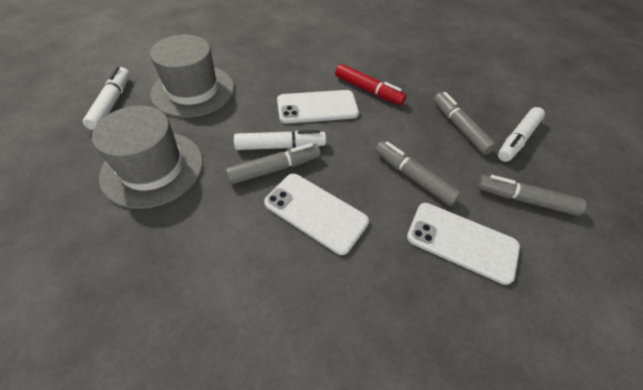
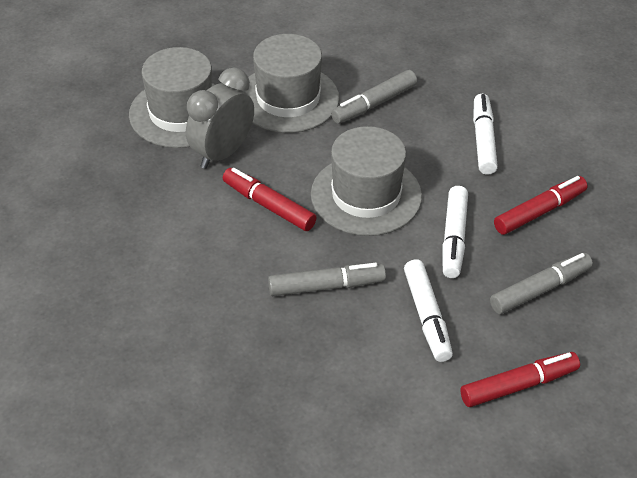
grey clock: none = 0 -> [186,68,254,169] = 1
grey hat: [92,106,203,209] [150,35,234,118] = 2 -> [129,47,215,148] [242,34,339,133] [311,126,422,236] = 3
grey marker: [226,143,320,184] [375,141,461,206] [433,92,497,155] [477,175,586,216] = 4 -> [268,263,386,296] [331,70,417,123] [490,253,593,314] = 3
red marker: [335,64,407,105] = 1 -> [223,168,317,231] [460,352,580,407] [494,176,587,235] = 3
white phone: [264,174,369,255] [277,90,359,124] [407,203,520,285] = 3 -> none = 0

